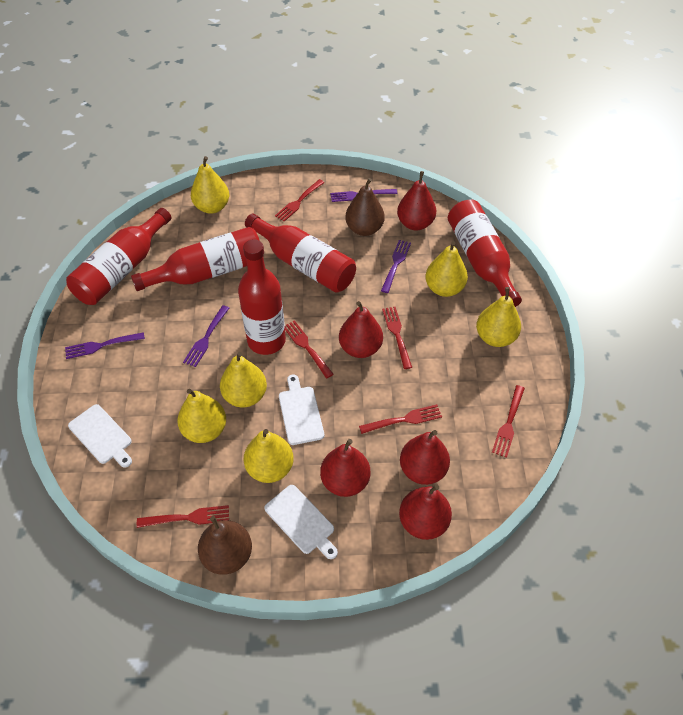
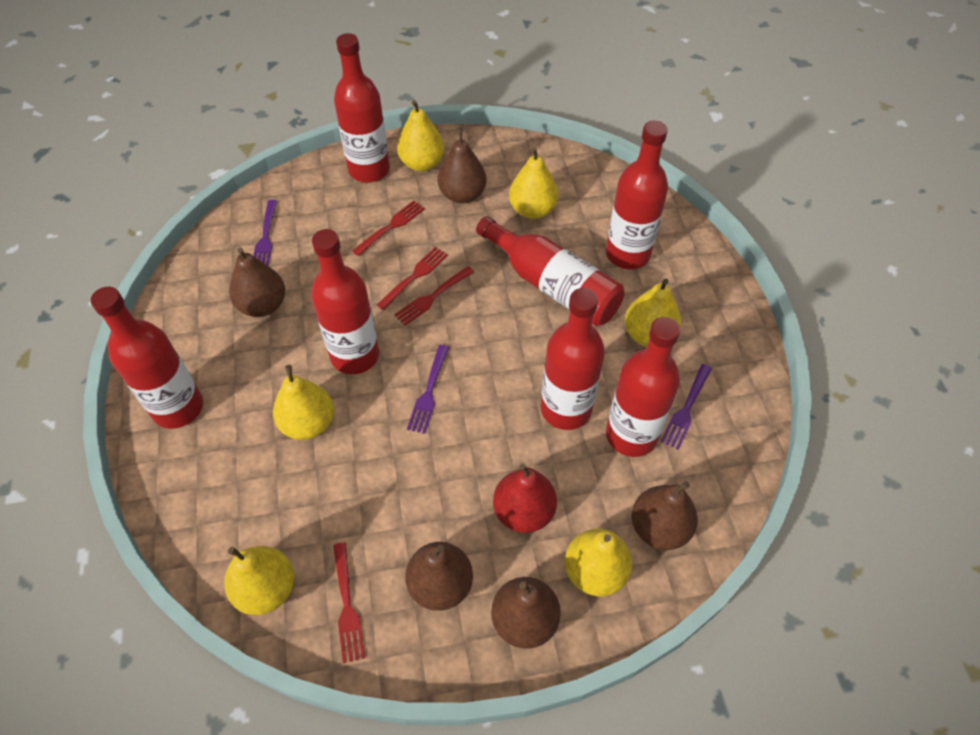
brown pear: [198,516,252,575] [345,178,385,236] = 2 -> [229,248,285,317] [405,542,473,611] [438,128,487,203] [491,577,561,649] [631,481,698,550] = 5
purple fork: [65,332,145,359] [183,305,229,367] [330,189,397,202] [381,240,411,293] = 4 -> [253,200,277,266] [407,345,449,434] [660,364,712,449] = 3
red bottle: [66,208,171,305] [131,227,260,291] [238,239,286,355] [245,214,356,293] [448,200,522,307] = 5 -> [91,287,203,429] [311,229,379,374] [334,33,390,182] [476,216,625,326] [541,288,605,430] [606,121,668,269] [606,317,680,457] = 7
red fork: [137,505,229,528] [275,179,325,222] [285,320,334,378] [359,404,442,434] [382,307,412,369] [492,385,525,458] = 6 -> [333,542,365,663] [352,200,425,256] [377,247,448,310] [394,266,474,326] = 4
red pear: [320,439,370,497] [339,301,383,358] [397,171,436,230] [399,484,452,540] [400,430,450,485] = 5 -> [493,464,557,533] = 1
white cutting board: [68,404,132,468] [264,485,338,559] [279,374,324,445] = 3 -> none = 0

